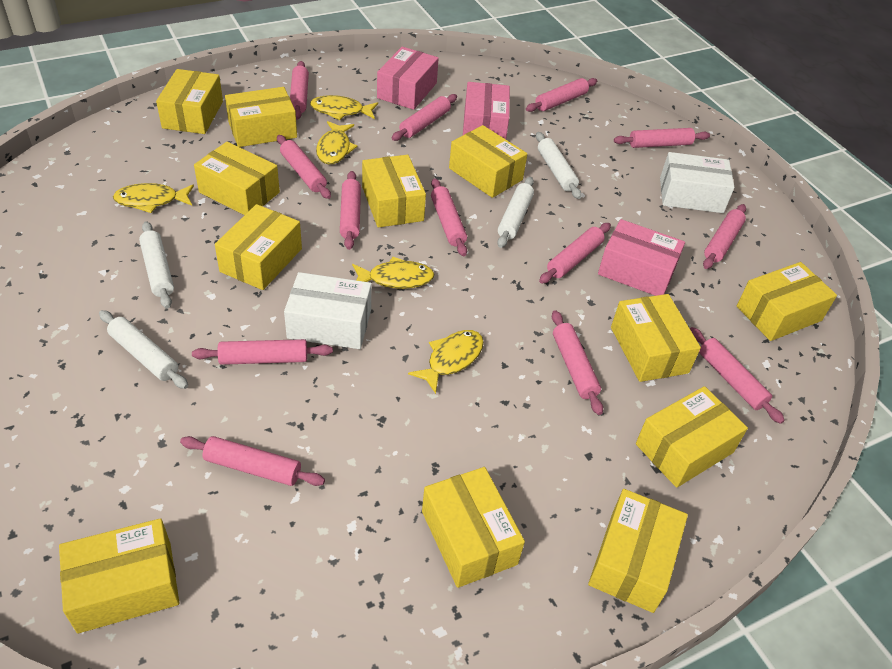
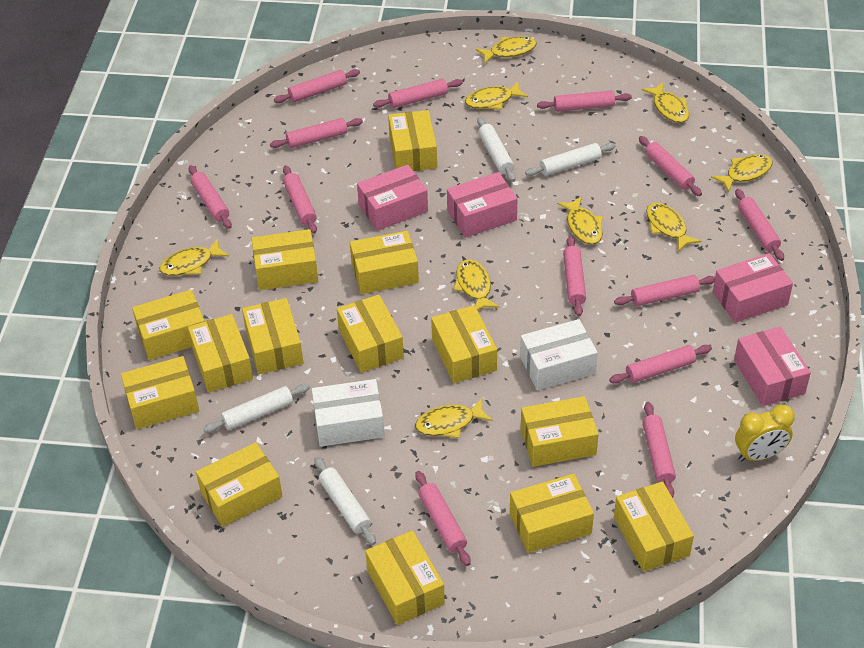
pink box: [377,47,439,110] [463,82,510,139] [598,219,685,296] = 3 -> [357,165,428,231] [447,172,517,238] [713,253,793,323] [734,327,811,406] = 4
yellow box: [59,518,179,633] [156,69,223,134] [194,142,280,215] [215,204,302,290] [225,87,297,147] [362,155,426,228] [422,467,525,588] [449,125,527,198] [588,489,688,613] [611,294,701,382] [636,386,748,488] [737,262,837,341] = 12 -> [121,356,199,429] [132,290,205,360] [188,314,253,392] [196,442,283,527] [242,298,303,374] [251,229,318,290] [337,295,404,373] [350,231,419,294] [365,530,445,625] [388,110,437,171] [431,305,497,383] [510,474,594,553] [521,396,598,467] [614,482,694,572] = 14
yellow clock: none = 0 -> [735,404,795,462] = 1
yellow fish: [113,183,194,213] [310,95,378,120] [316,121,357,164] [352,256,434,289] [408,330,484,394] = 5 -> [160,238,229,276] [415,398,493,438] [453,259,500,311] [465,82,528,110] [476,36,537,63] [557,196,603,245] [641,82,689,123] [646,203,701,252] [711,154,772,193] = 9

